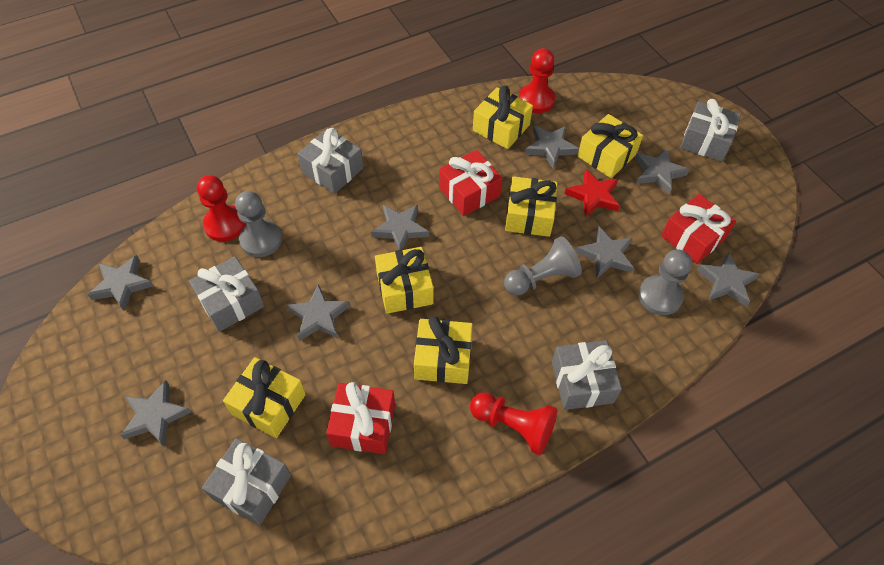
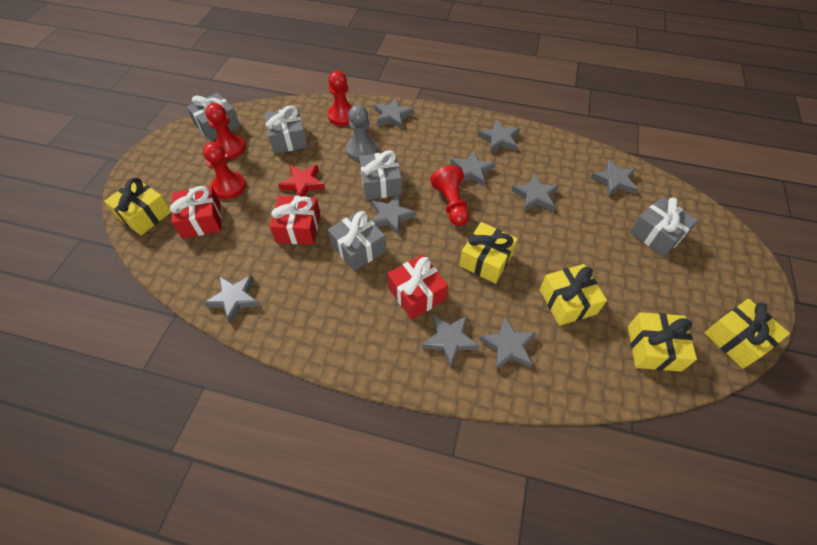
grey pawn: [235,191,282,257] [504,236,582,296] [638,249,692,315] = 3 -> [346,105,377,161] = 1
grey star: [88,255,154,311] [120,380,191,447] [287,284,350,341] [371,205,429,250] [525,125,579,168] [576,226,634,278] [635,148,689,194] [697,252,760,307] = 8 -> [203,275,260,324] [371,194,416,236] [374,98,414,129] [422,315,480,368] [450,151,495,186] [478,120,520,153] [479,316,536,370] [512,174,559,211] [591,159,638,197] = 9
red pawn: [197,175,246,241] [470,392,557,455] [519,48,555,113] = 3 -> [203,142,246,199] [205,103,246,159] [328,71,353,126] [430,166,469,226] = 4
yellow gift: [223,357,306,438] [375,247,434,314] [414,316,472,384] [473,86,533,149] [505,176,557,237] [578,114,643,178] = 6 -> [104,177,171,235] [459,222,518,283] [539,264,607,326] [628,312,697,372] [705,299,790,369] = 5

